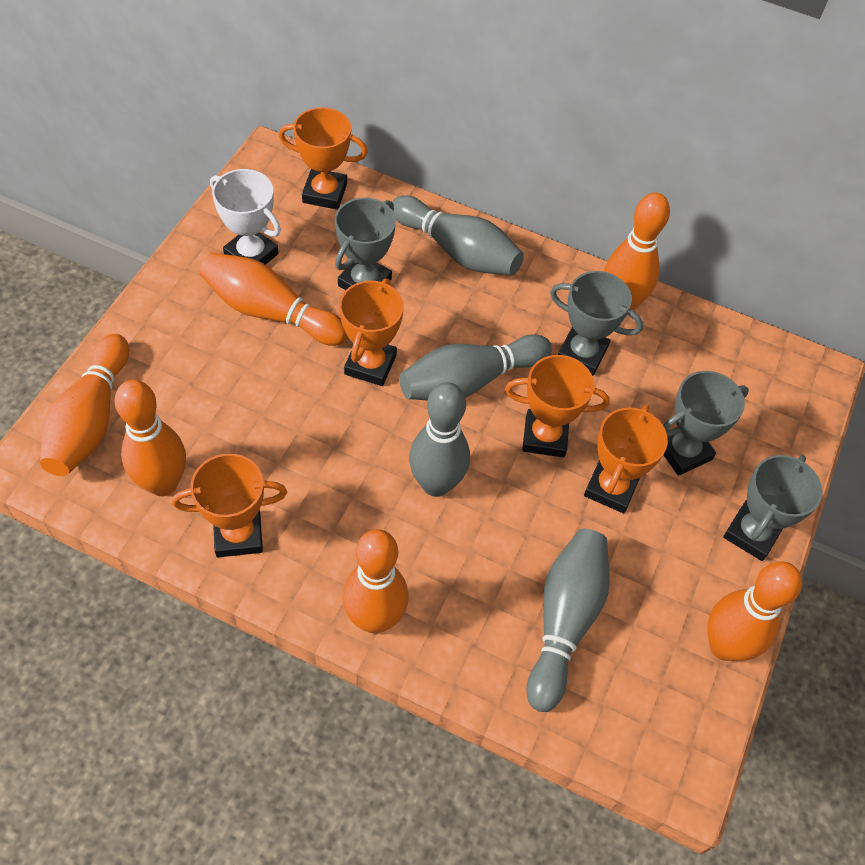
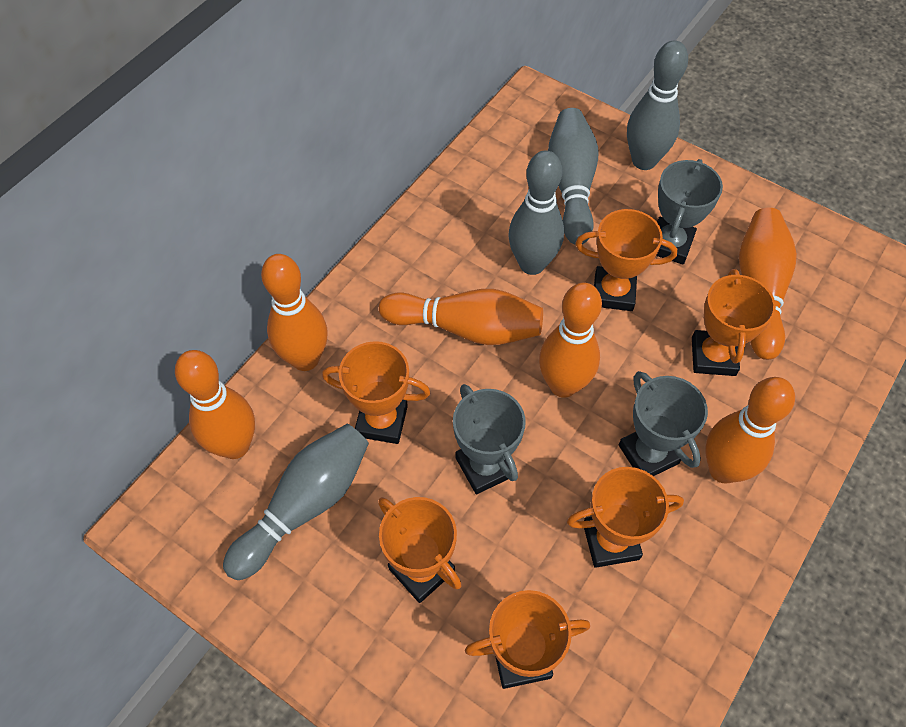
grey trophy: [335,197,396,290] [550,271,643,376] [663,371,749,476] [723,455,823,561] = 4 -> [453,384,526,495] [619,371,708,476] [656,159,723,264] = 3
orange trophy: [172,454,287,557] [279,107,368,210] [339,279,404,386] [505,355,610,457] [584,405,668,513] = 5 -> [322,341,431,444] [378,497,462,603] [465,590,590,689] [567,467,684,568] [575,209,677,311] [692,269,776,376] = 6
white trophy: [210,169,281,265] = 1 -> none = 0

